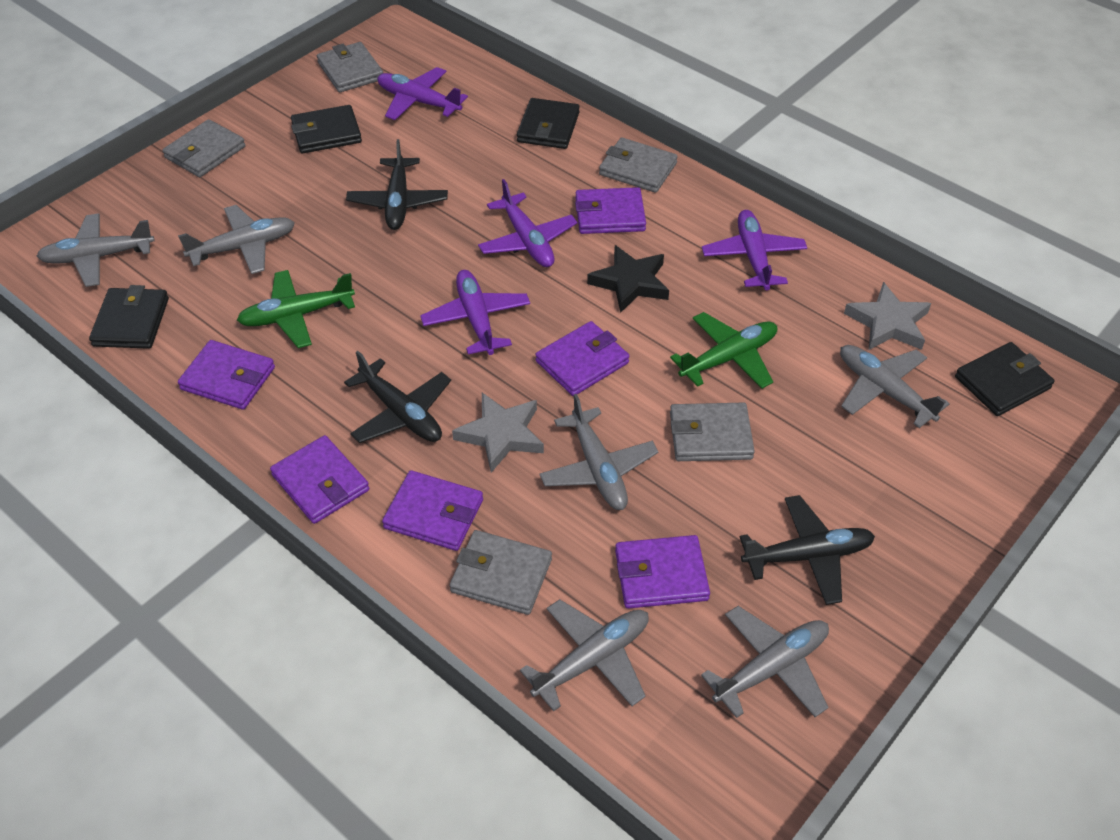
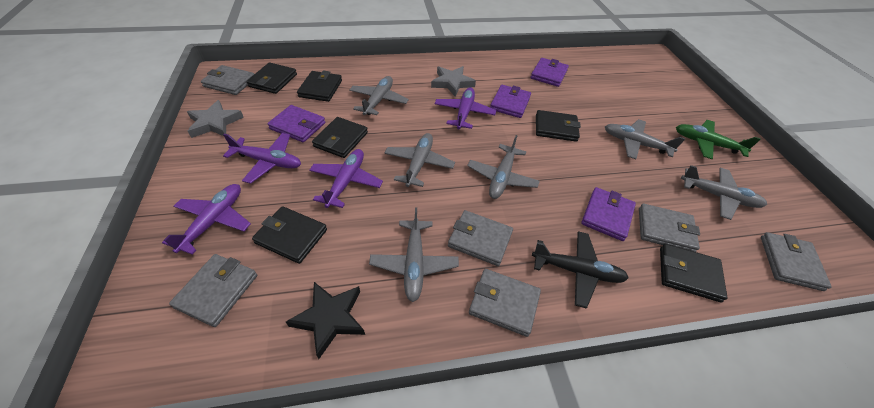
black plane: [344,351,451,443] [346,139,448,230] [740,495,875,605] = 3 -> [532,231,629,309] = 1
black wallet: [89,285,169,349] [291,105,362,154] [517,98,580,149] [955,342,1055,416] = 4 -> [247,62,297,94] [252,206,327,264] [297,70,342,102] [312,117,368,158] [536,110,581,142] [660,244,728,303] = 6
green plane: [237,270,355,348] [670,312,777,389] = 2 -> [676,120,761,159] = 1
grey wallet: [162,119,245,177] [317,42,383,92] [450,530,552,615] [599,138,678,193] [670,403,755,461] = 5 -> [169,254,257,327] [201,65,254,95] [448,210,513,266] [469,269,541,337] [639,204,700,252] [761,232,832,291] = 6
purple wallet: [178,340,275,410] [270,435,369,524] [382,470,483,551] [535,321,630,396] [575,187,646,234] [615,535,710,609] = 6 -> [267,105,326,142] [490,85,531,118] [531,58,569,87] [581,187,636,241] = 4

